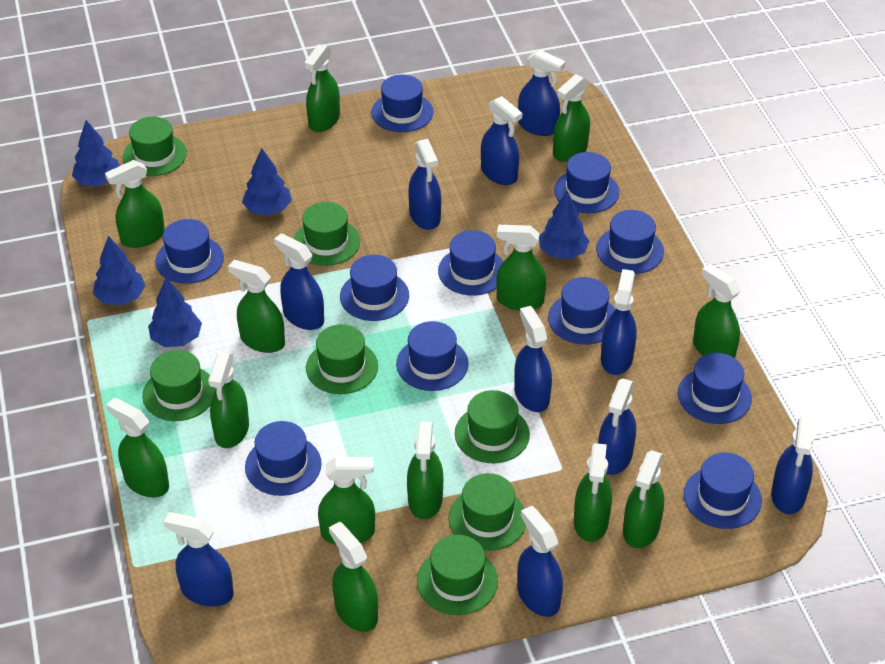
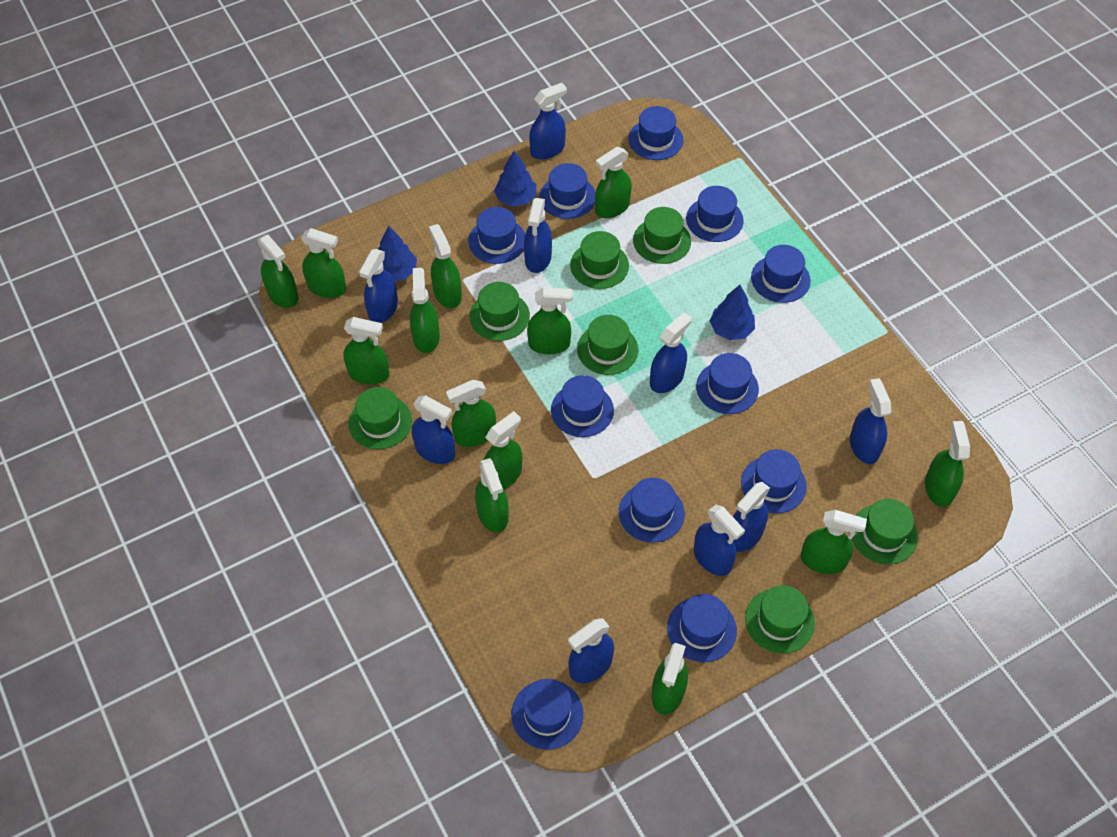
blue spray bottle: [164,512,234,606] [274,233,324,330] [408,139,441,230] [481,96,522,185] [514,306,552,412] [517,506,563,617] [518,50,565,136] [598,379,636,475] [601,269,637,375] [771,417,814,514] = 10 -> [359,249,398,323] [412,395,455,464] [524,198,552,273] [529,83,567,160] [568,618,614,683] [650,312,692,393] [694,505,745,576] [733,482,770,552] [850,378,891,464] = 9
blue tree: [72,120,119,186] [93,236,146,305] [148,278,202,347] [242,148,292,216] [539,191,589,259] = 5 -> [378,225,417,281] [494,151,536,207] [710,285,755,340] = 3

